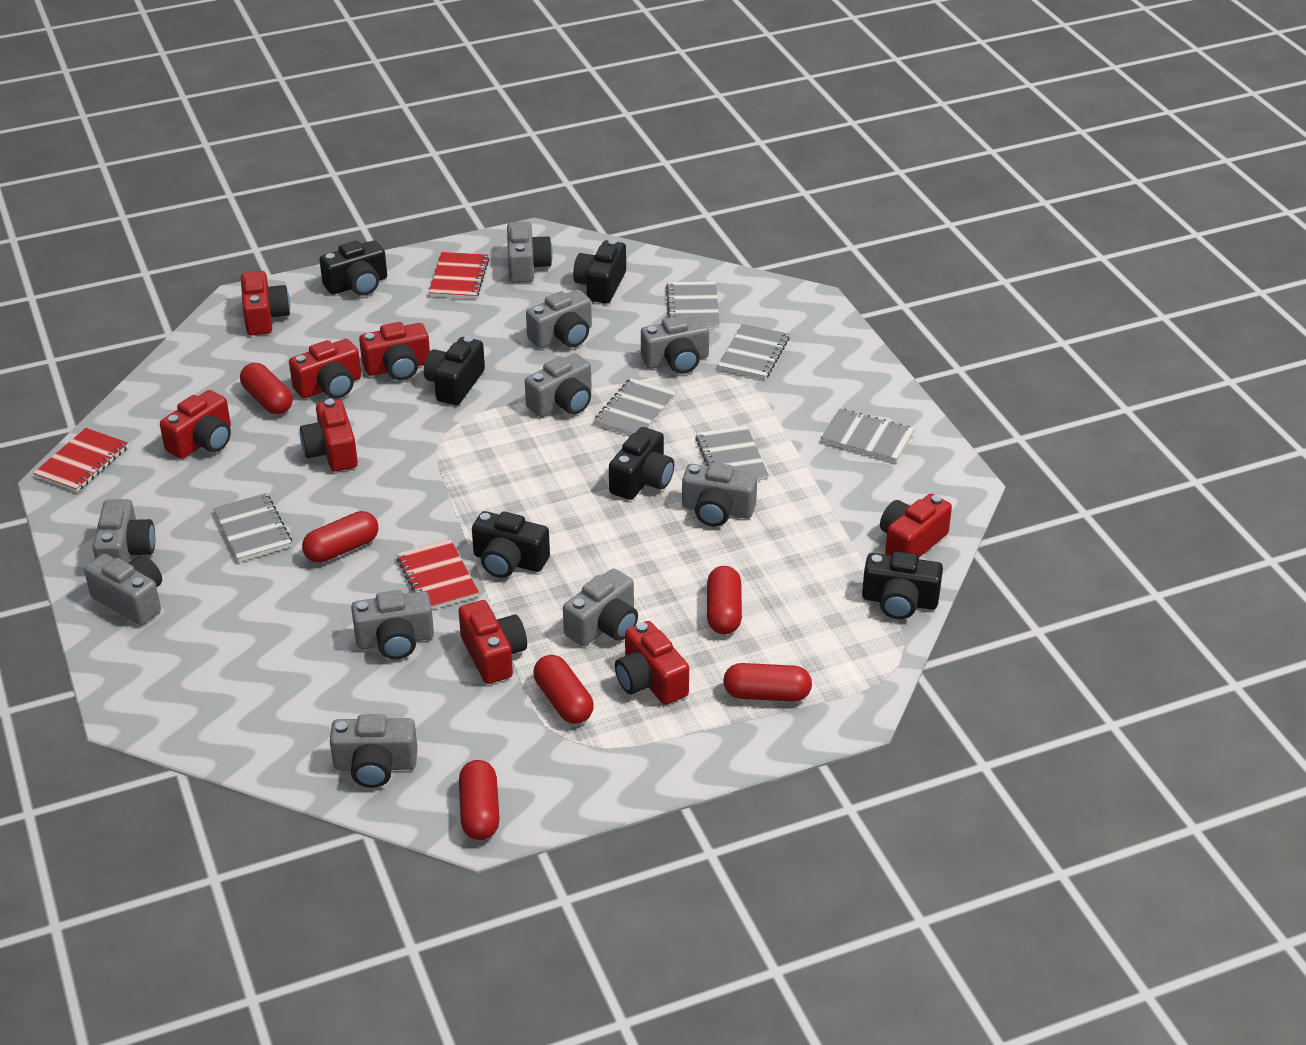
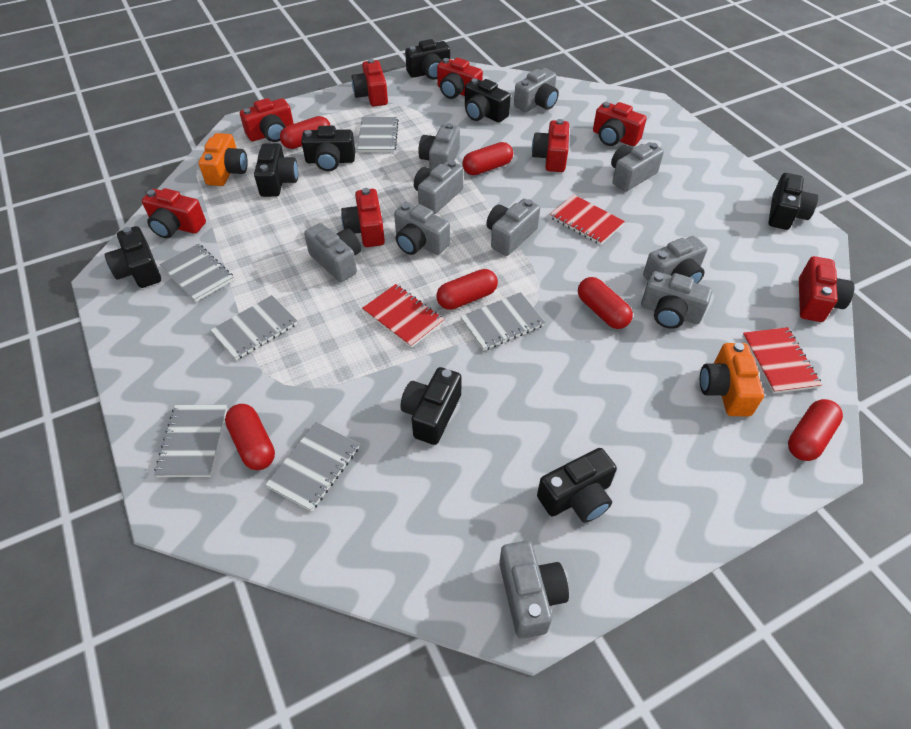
black camera: [319,240,387,296] [424,336,485,405] [472,511,550,578] [573,239,626,303] [609,427,674,500] [862,551,943,619] = 6 -> [105,226,161,288] [254,143,298,197] [301,126,355,171] [401,367,462,445] [405,39,450,80] [465,78,511,122] [537,448,617,523] [768,173,818,230] = 8
orange camera: none = 0 -> [198,133,248,186] [700,343,764,416] = 2

